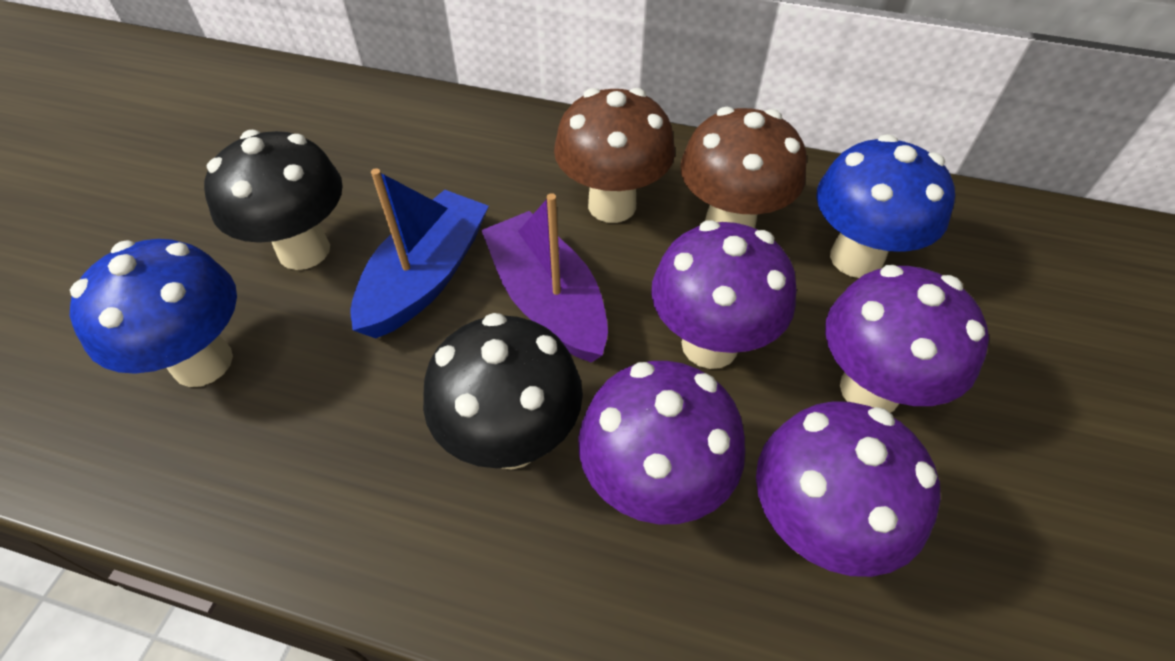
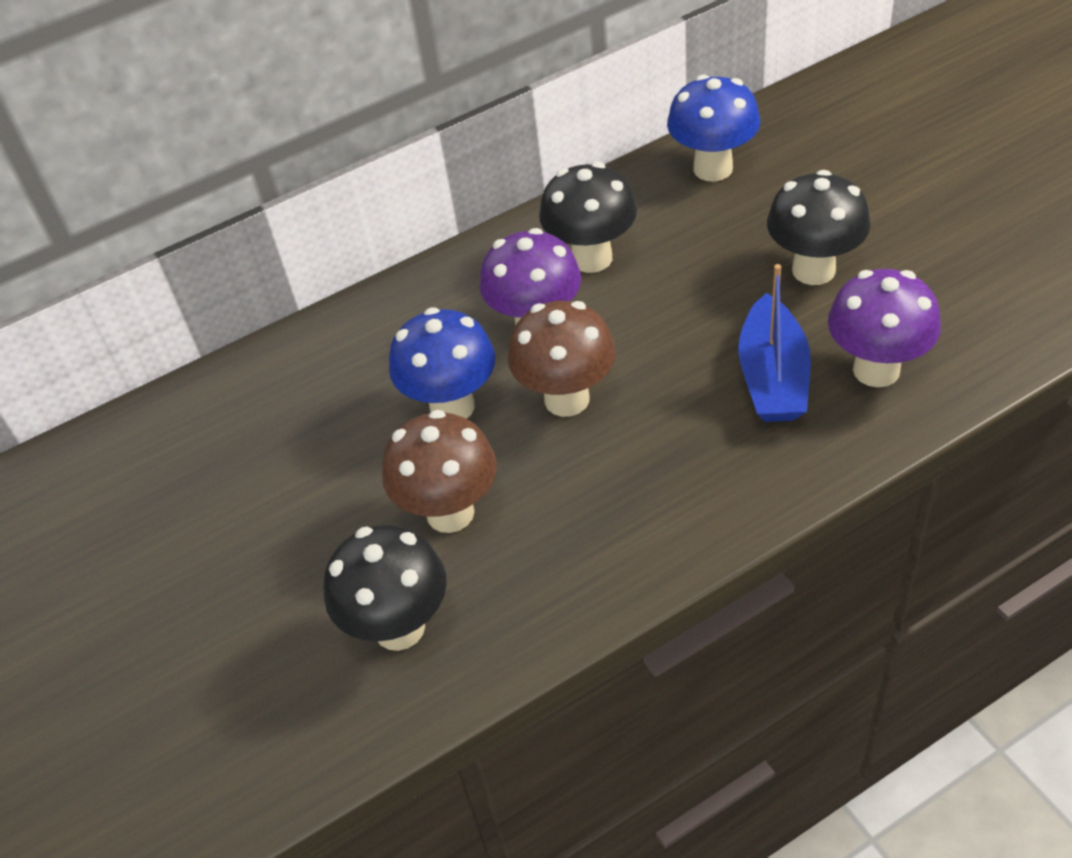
black mushroom: [204,130,343,270] [423,313,583,470] = 2 -> [324,525,446,651] [539,162,637,273] [767,170,870,285] = 3
purple boat: [481,193,608,363] = 1 -> none = 0
purple mushroom: [578,361,745,525] [651,220,797,369] [756,401,941,577] [825,265,989,413] = 4 -> [479,228,581,325] [828,269,941,387] = 2

